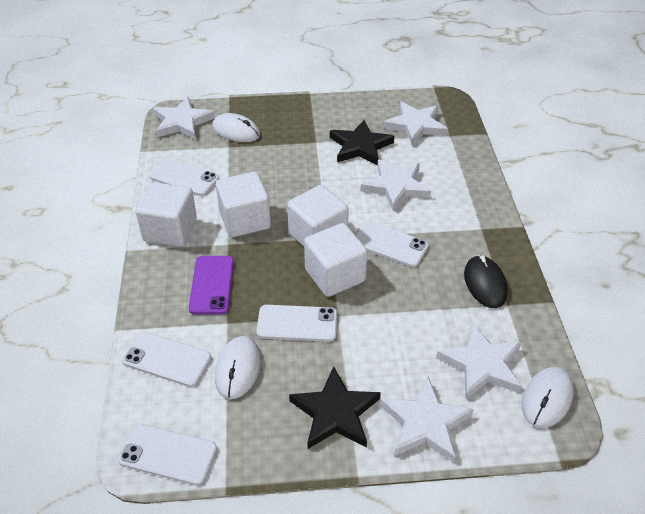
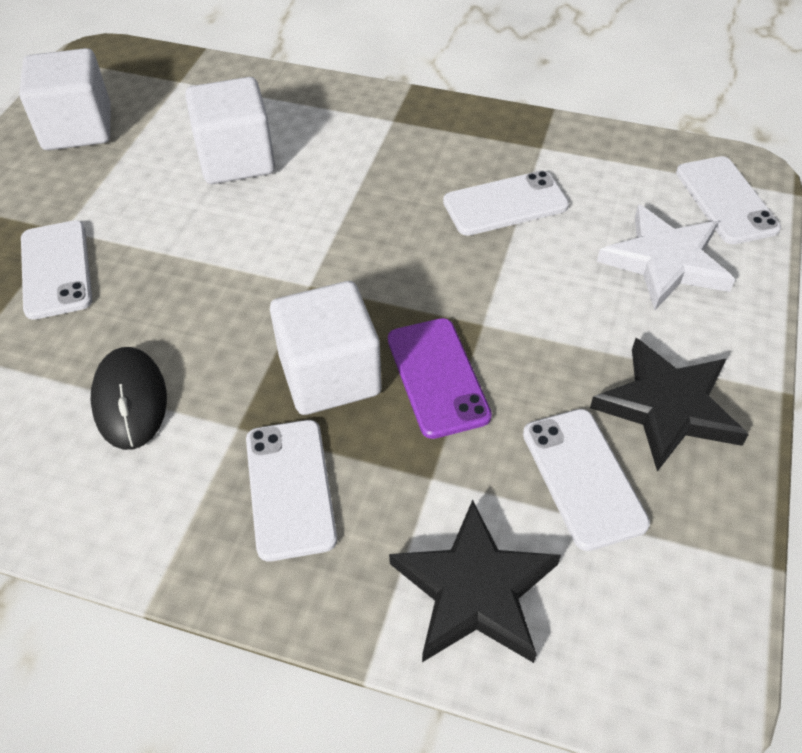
white cube: [135,182,197,247] [216,172,271,237] [287,185,349,247] [304,223,368,297] = 4 -> [19,48,110,150] [185,77,275,184] [270,281,382,415] = 3
white mouse: [212,113,260,142] [215,336,261,399] [522,367,574,428] = 3 -> none = 0
white star: [153,97,215,140] [360,160,431,211] [380,377,474,463] [383,102,448,146] [436,322,522,399] = 5 -> [597,205,735,310] = 1

